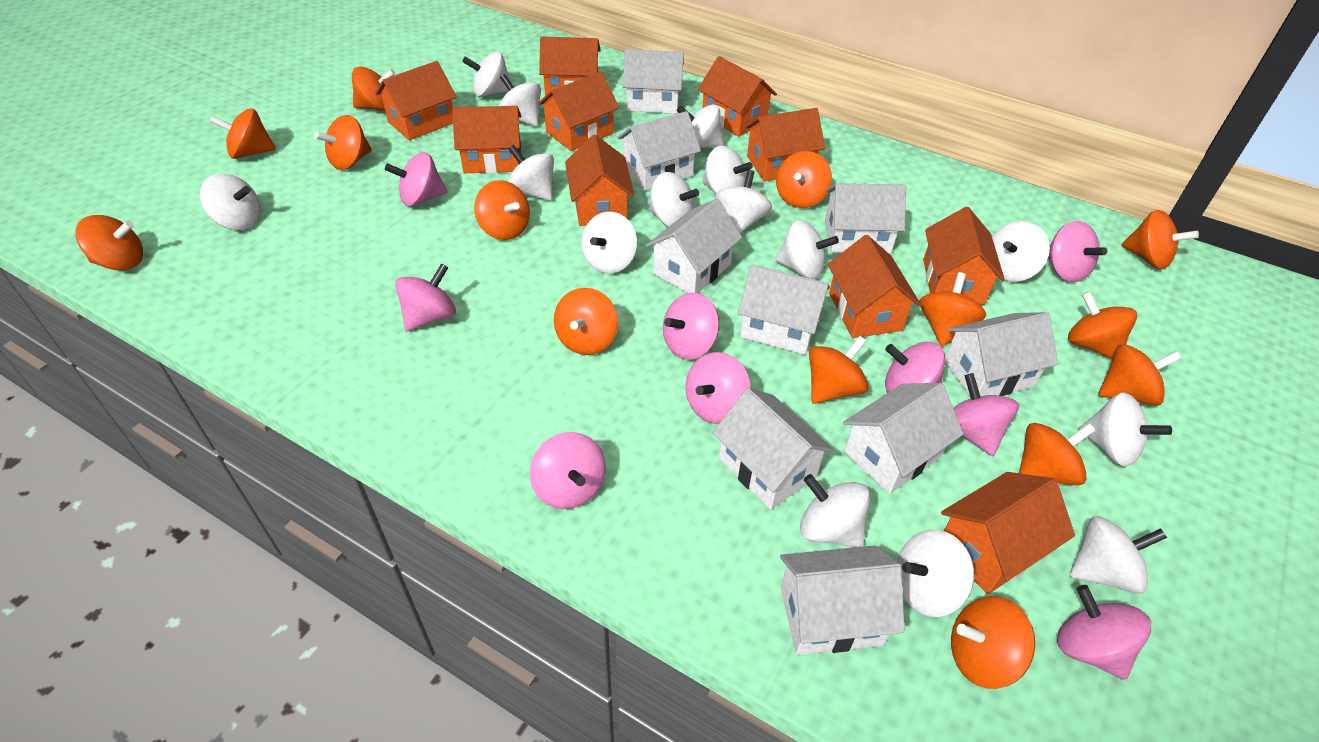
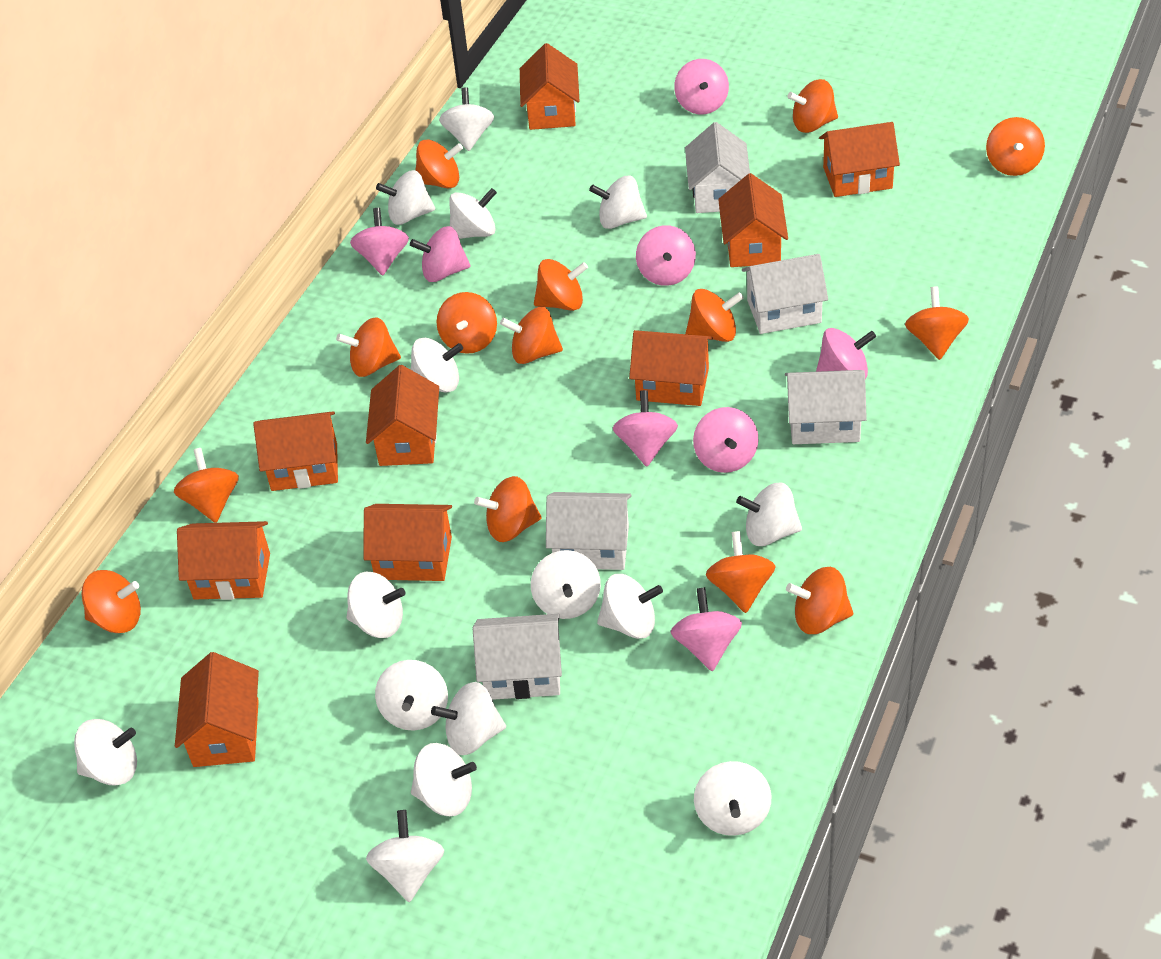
orange house: [376,61,456,140] [452,106,521,173] [538,72,619,151] [539,36,601,96] [565,135,635,226] [698,56,777,137] [745,108,825,181] [828,235,921,338] [923,207,1005,305] [941,472,1075,594] = 10 -> [175,652,259,767] [177,521,270,600] [253,411,338,491] [363,504,452,581] [366,365,439,466] [520,43,579,130] [629,330,713,406] [718,173,788,267] [819,122,900,197] = 9
pink spinning top: [385,152,447,207] [395,264,456,331] [530,432,606,509] [663,293,720,360] [685,352,751,424] [885,342,945,393] [953,373,1019,456] [1048,221,1107,282] [1057,585,1151,680] = 9 -> [350,208,409,275] [410,226,471,282] [613,390,678,467] [636,225,696,286] [671,587,742,671] [674,59,729,114] [693,407,758,473] [816,328,876,379] = 8
white house: [617,111,701,191] [623,49,684,114] [646,199,742,293] [713,388,834,510] [738,264,830,355] [780,546,905,655] [825,183,906,254] [843,383,963,494] [945,312,1058,397] = 9 -> [473,614,562,700] [546,492,632,570] [685,122,750,213] [742,254,828,334] [785,370,867,444] = 5

